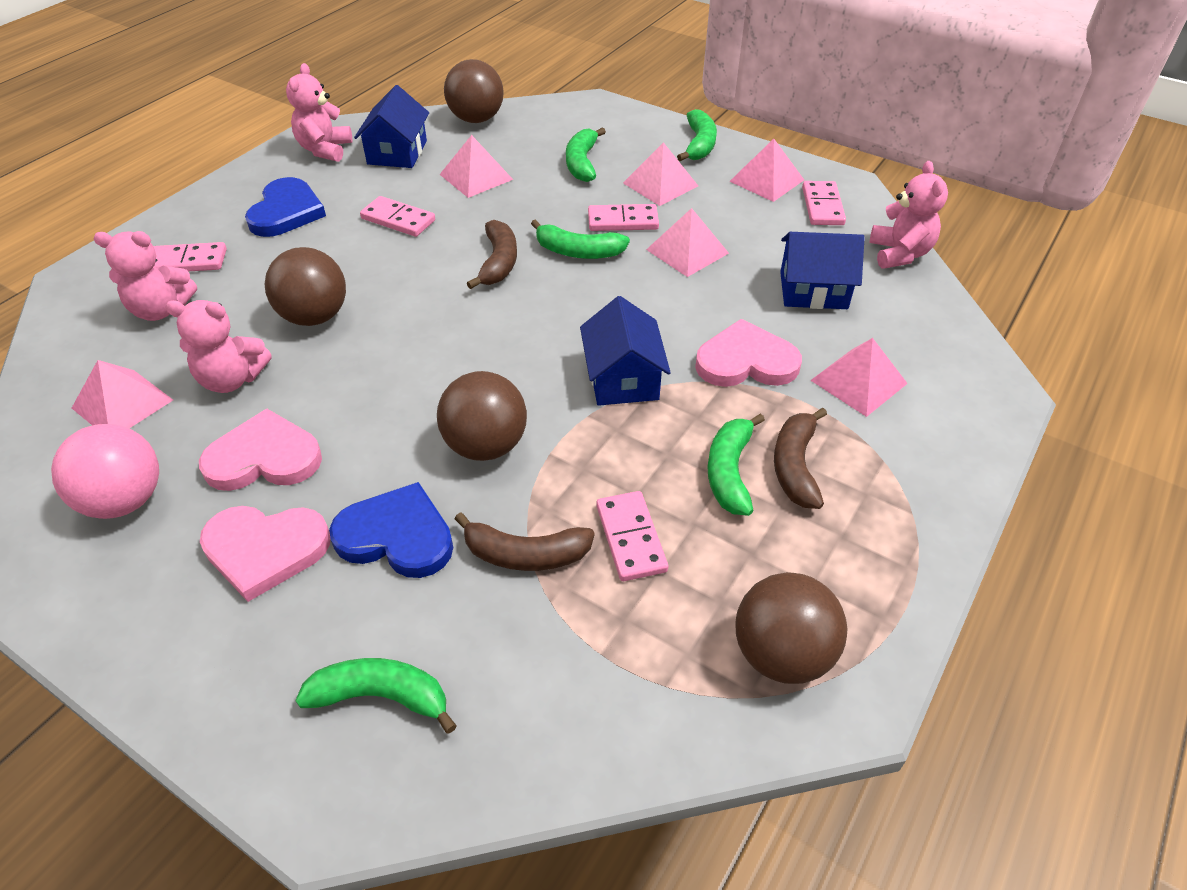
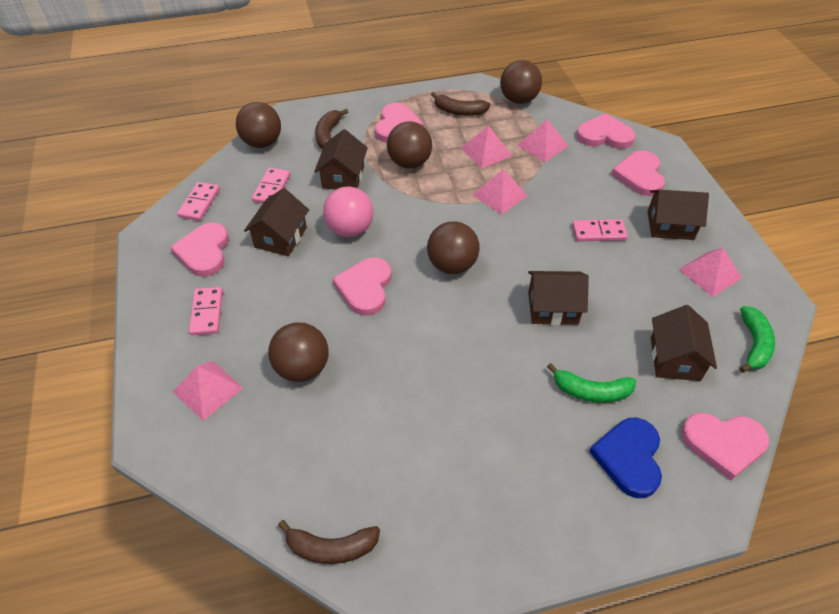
blue heart: [245,177,326,237] [329,482,453,578] = 2 -> [589,418,662,498] = 1
blue house: [354,85,429,168] [580,296,671,406] [780,232,865,309] = 3 -> none = 0
brown ball: [265,247,346,326] [437,371,527,461] [444,59,504,123] [736,572,847,684] = 4 -> [236,102,281,148] [268,322,329,382] [387,121,432,169] [427,221,480,274] [500,60,542,104] = 5
brown house: none = 0 -> [244,188,309,256] [314,129,368,190] [528,271,589,325] [647,190,709,240] [651,305,717,381] = 5
green banana: [295,658,457,734] [531,219,630,259] [566,127,606,182] [677,109,717,161] [708,413,765,516] = 5 -> [547,363,636,403] [740,306,775,373] = 2
pink domino: [154,242,227,272] [360,196,435,237] [588,204,659,231] [596,491,668,581] [802,181,846,225] = 5 -> [177,182,220,221] [189,287,223,335] [252,168,290,204] [572,219,628,242] = 4
pink heart: [199,409,322,491] [200,506,330,602] [695,319,802,387] = 3 -> [170,222,229,277] [332,257,391,316] [375,103,423,143] [576,113,636,149] [611,150,665,196] [681,413,769,480] = 6
pink pyramid: [72,360,173,428] [439,135,513,198] [623,142,698,206] [646,208,729,277] [729,139,804,202] [810,338,908,417] = 6 -> [173,361,243,421] [461,126,512,168] [472,169,528,215] [517,119,568,162] [679,248,742,297] = 5
pink teddy bear: [93,231,197,321] [165,300,271,393] [286,63,352,162] [870,161,948,269] = 4 -> none = 0

